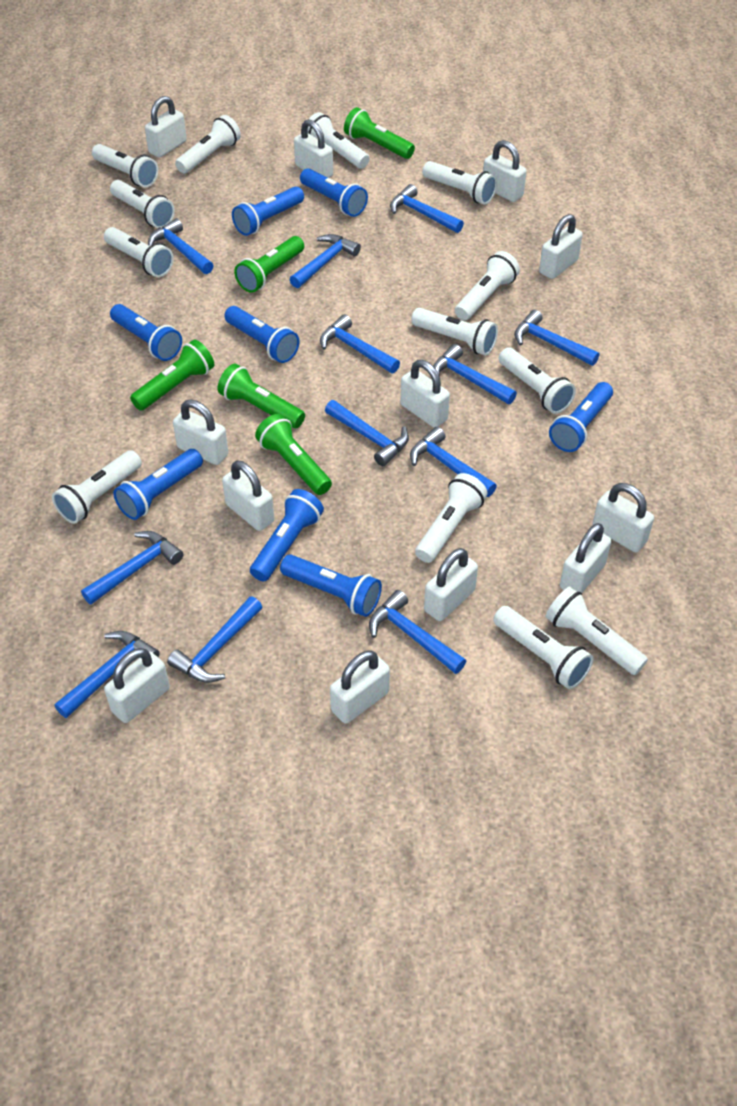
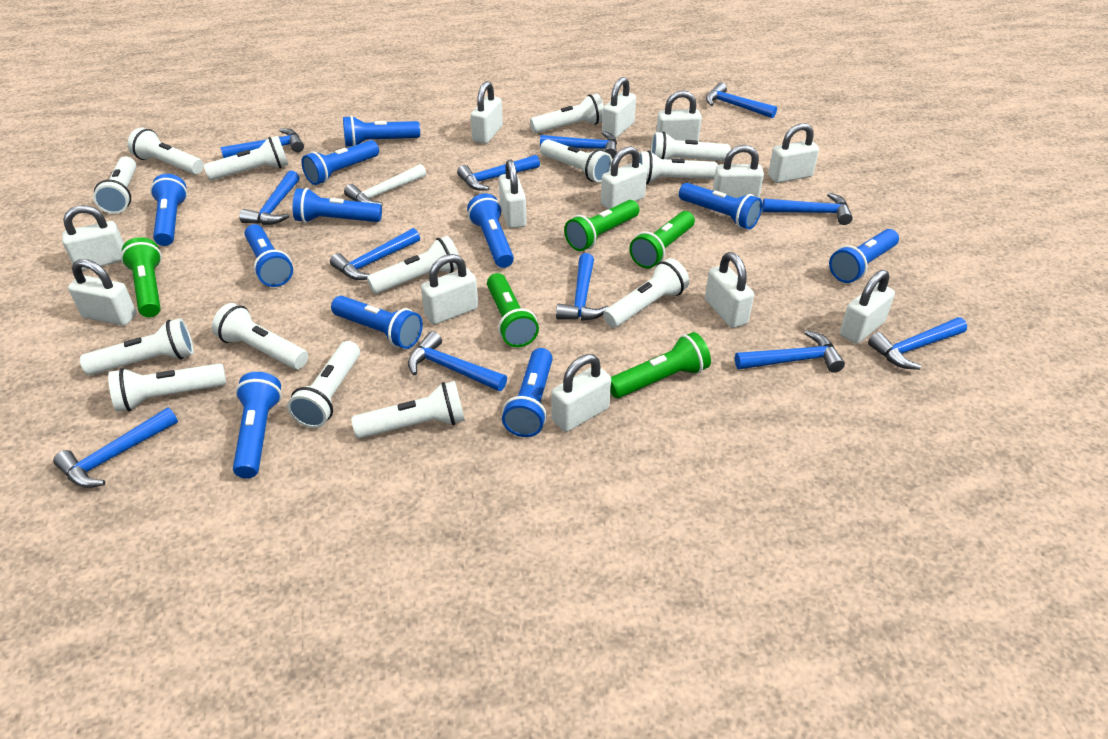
blue flashlight: [110,304,182,361] [113,449,203,520] [224,306,300,363] [232,186,304,236] [250,489,324,581] [280,554,382,617] [300,168,368,217] [549,382,613,452] = 8 -> [150,174,187,246] [233,372,282,478] [245,224,293,287] [293,188,382,223] [301,140,379,185] [331,296,423,349] [343,115,420,147] [467,193,514,268] [502,348,553,437] [679,183,762,229] [829,229,899,283] = 11
white flashlight: [52,450,142,524] [92,144,158,187] [104,227,174,277] [110,180,175,228] [175,115,241,174] [308,112,370,169] [411,308,498,356] [415,473,488,563] [422,161,497,205] [455,251,520,320] [493,606,593,689] [499,347,576,414] [546,587,648,675] = 13 -> [80,318,194,375] [93,157,136,214] [108,363,226,412] [128,128,203,175] [203,136,289,180] [212,303,308,369] [287,341,360,428] [351,381,465,438] [367,236,459,294] [530,94,604,133] [540,139,612,183] [603,258,689,328] [639,151,718,184] [651,131,731,161] = 14
white hammer: none = 0 -> [344,164,426,206] = 1
white padlock: [104,648,170,723] [145,96,187,158] [173,400,228,465] [222,460,274,531] [294,119,333,178] [330,650,390,724] [400,360,450,427] [424,548,478,621] [483,140,527,202] [539,214,583,279] [560,523,611,593] [592,483,654,552] = 12 -> [62,205,124,270] [68,259,137,326] [421,254,478,325] [471,81,503,144] [499,159,526,228] [552,354,611,432] [601,146,647,209] [602,77,636,138] [656,90,702,142] [705,252,754,328] [713,145,764,198] [768,123,819,183] [840,270,895,344] = 13

